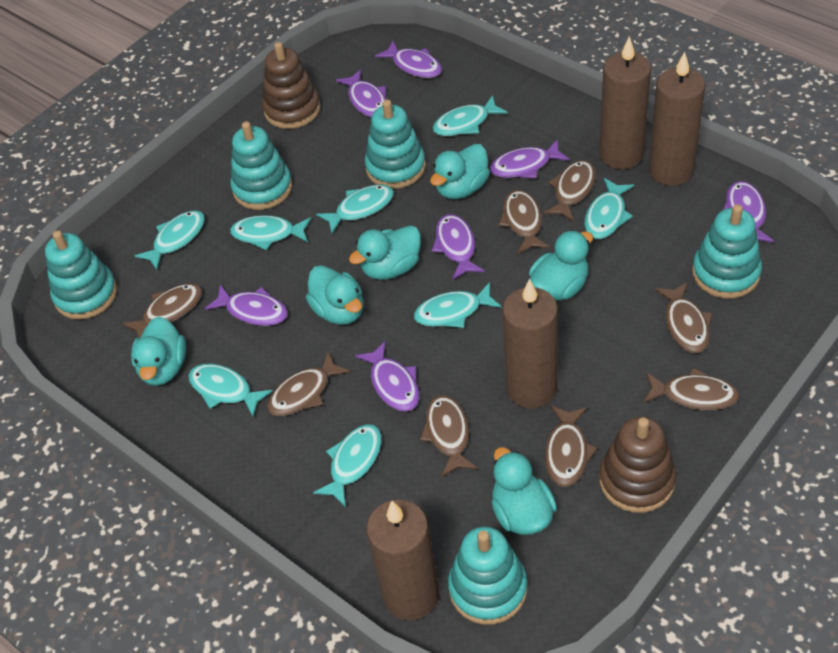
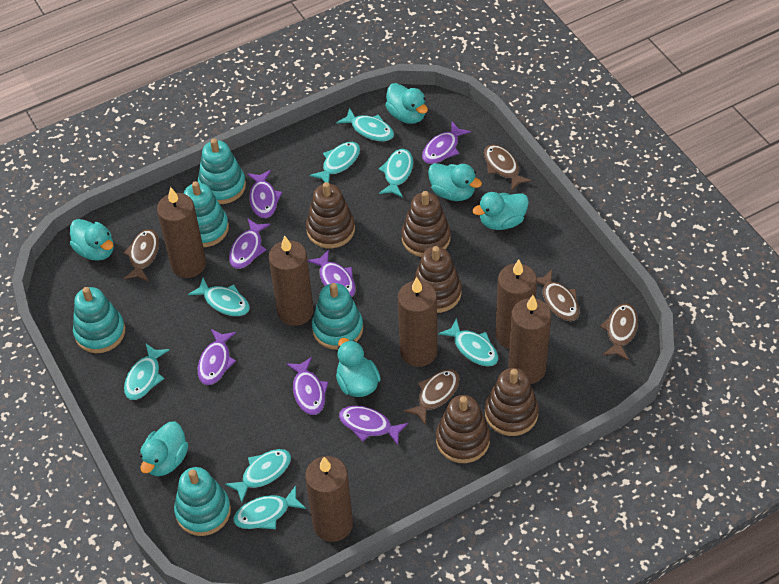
brown candle: [366,499,439,621] [502,279,558,408] [599,36,651,169] [649,52,705,186] = 4 -> [157,187,206,278] [268,236,314,326] [305,456,353,542] [398,277,437,367] [495,259,537,349] [508,295,551,384] = 6
brown fish: [122,283,202,339] [267,352,350,416] [420,395,478,477] [498,190,550,254] [543,160,596,222] [545,405,597,487] [643,367,739,410] [655,282,713,353] = 8 -> [123,229,159,281] [404,369,459,425] [484,144,532,191] [537,270,579,321] [600,304,638,361] = 5
brown stacking toy: [262,42,321,129] [599,416,676,513] = 2 -> [306,182,355,248] [401,191,451,257] [413,246,462,313] [436,395,490,463] [485,368,539,436] = 5

